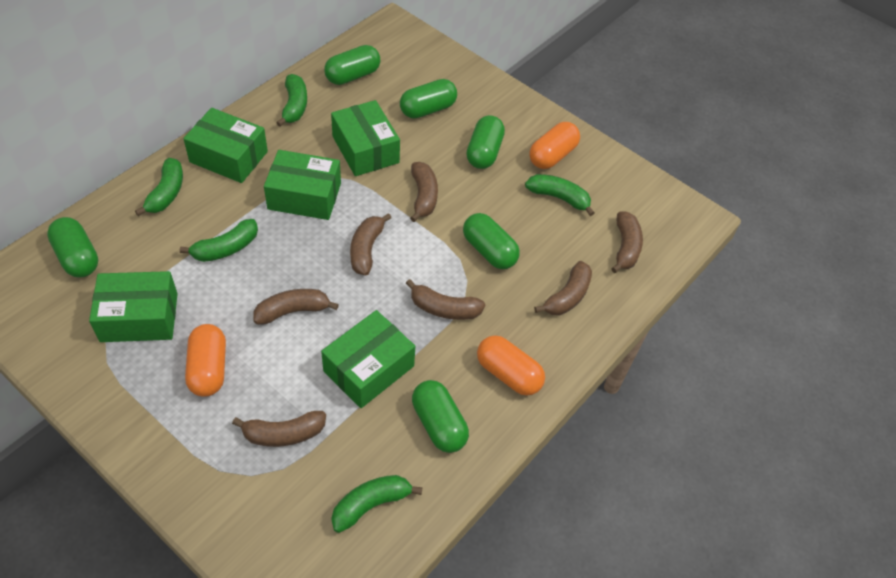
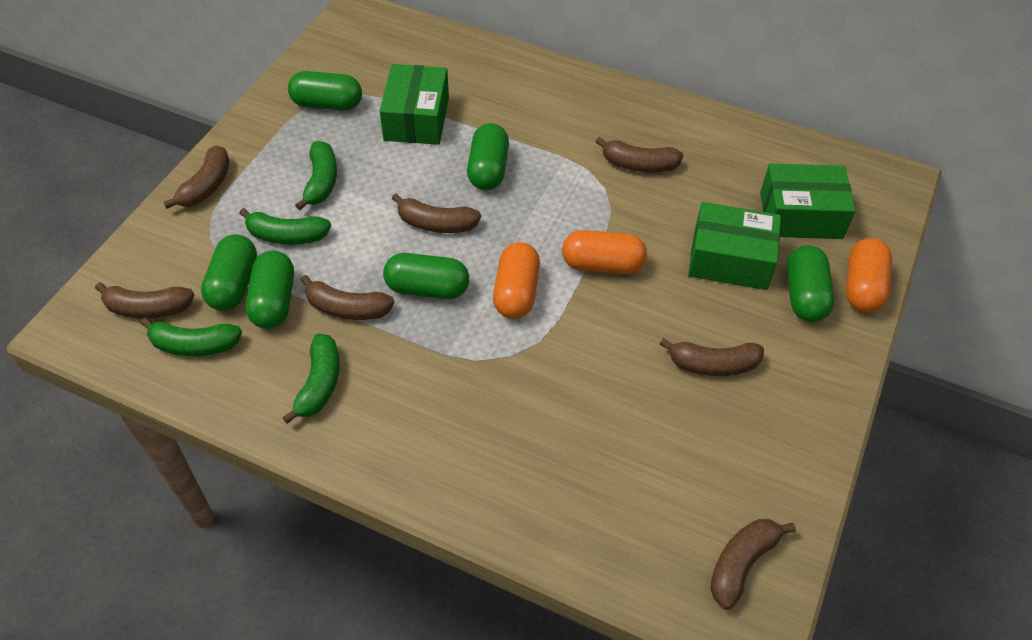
green banana: [135,158,183,216] [180,219,258,262] [276,74,307,126] [331,475,423,533] [525,174,594,216] = 5 -> [141,318,242,356] [239,208,331,245] [282,334,340,424] [295,141,337,210] = 4
green box: [89,271,177,342] [183,108,268,183] [264,150,341,220] [321,310,415,408] [331,100,400,176] = 5 -> [379,64,449,145] [688,202,781,290] [760,164,856,239] = 3

